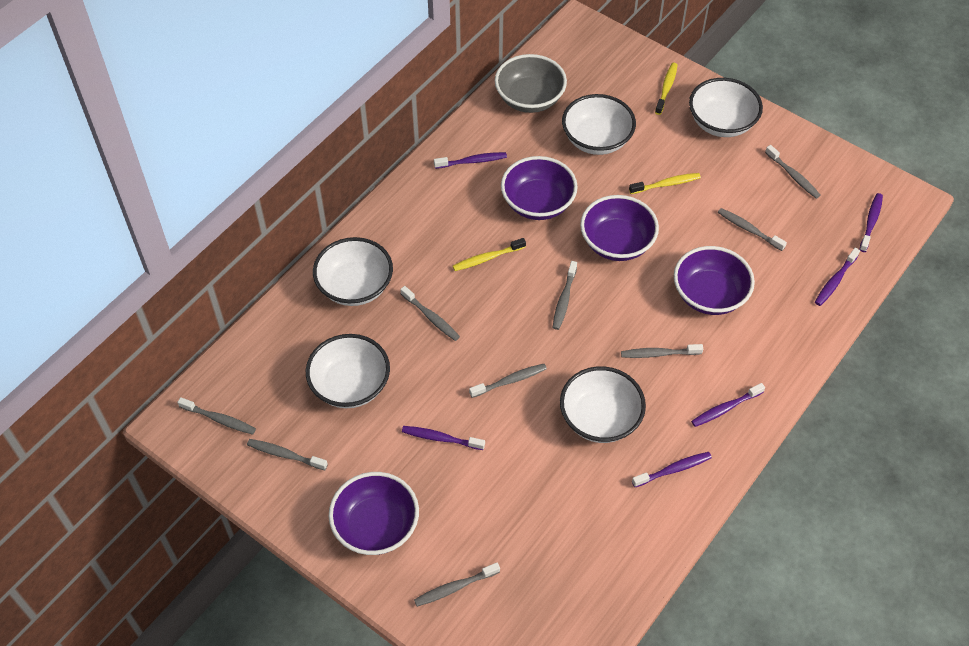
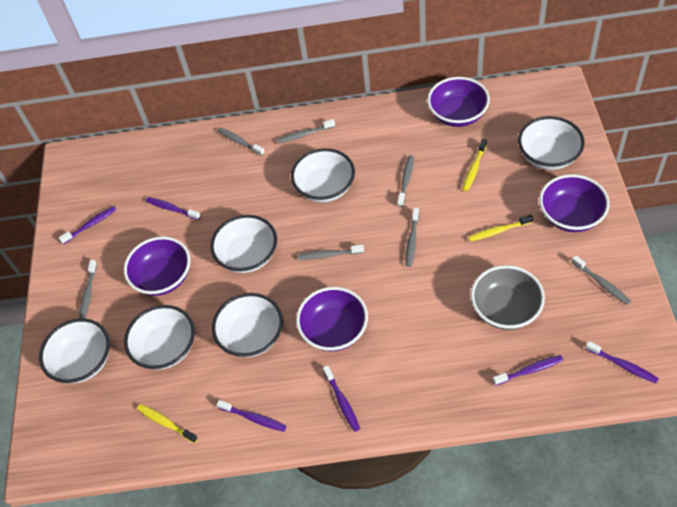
grey toothbrush: [177,397,256,435] [247,439,328,470] [400,286,460,341] [414,563,500,607] [469,364,547,398] [552,261,577,330] [621,344,703,358] [718,208,787,251] [765,145,821,199] = 9 -> [79,260,97,318] [217,127,265,156] [277,119,335,144] [298,245,364,260] [397,155,414,207] [406,208,419,267] [571,255,631,305] = 7
white bowl: [306,334,390,408] [313,237,393,306] [560,366,646,443] [562,94,636,155] [689,78,763,137] = 5 -> [39,318,110,384] [124,305,195,370] [210,215,277,273] [212,293,283,358] [291,148,355,202] [518,116,585,170] = 6

